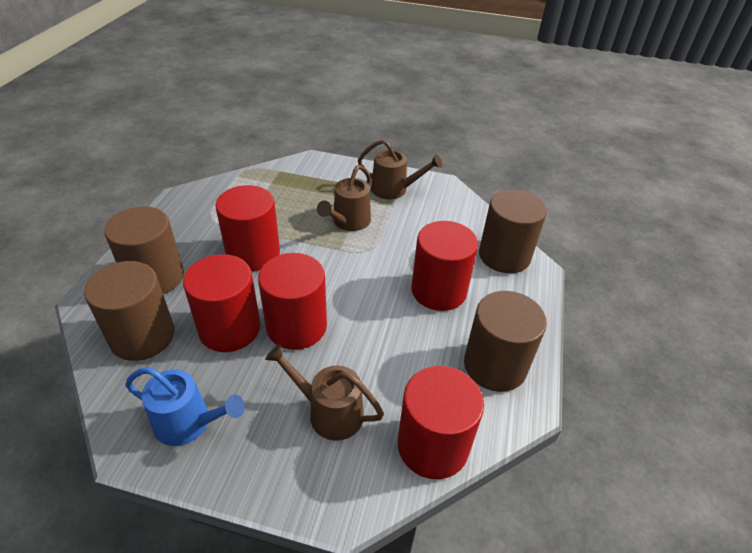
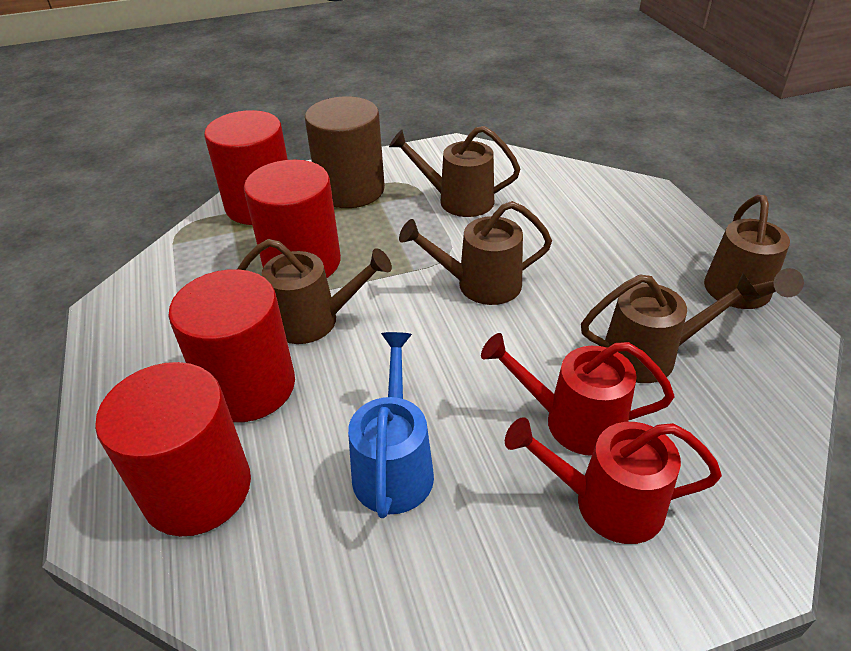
brown cylinder: [84,261,175,361] [104,206,184,294] [464,291,547,392] [479,189,547,273] = 4 -> [305,96,385,208] = 1
brown watering can: [265,344,384,441] [317,165,371,231] [358,139,442,199] = 3 -> [237,239,392,344] [389,126,520,217] [399,201,552,305] [581,273,760,383] [704,195,804,309] = 5
red cylinder: [183,254,260,352] [215,185,280,271] [258,253,327,350] [398,366,484,479] [411,221,478,311] = 5 -> [95,362,251,536] [168,269,295,422] [204,110,288,225] [244,160,341,278] = 4
red watering can: none = 0 -> [481,333,674,456] [505,417,722,544] = 2

